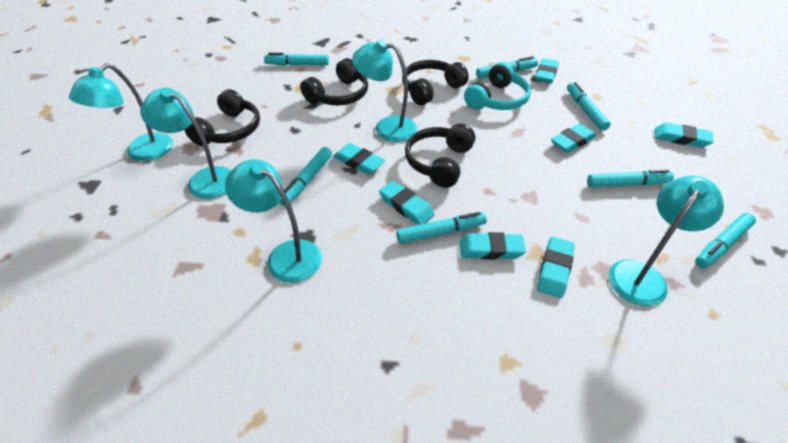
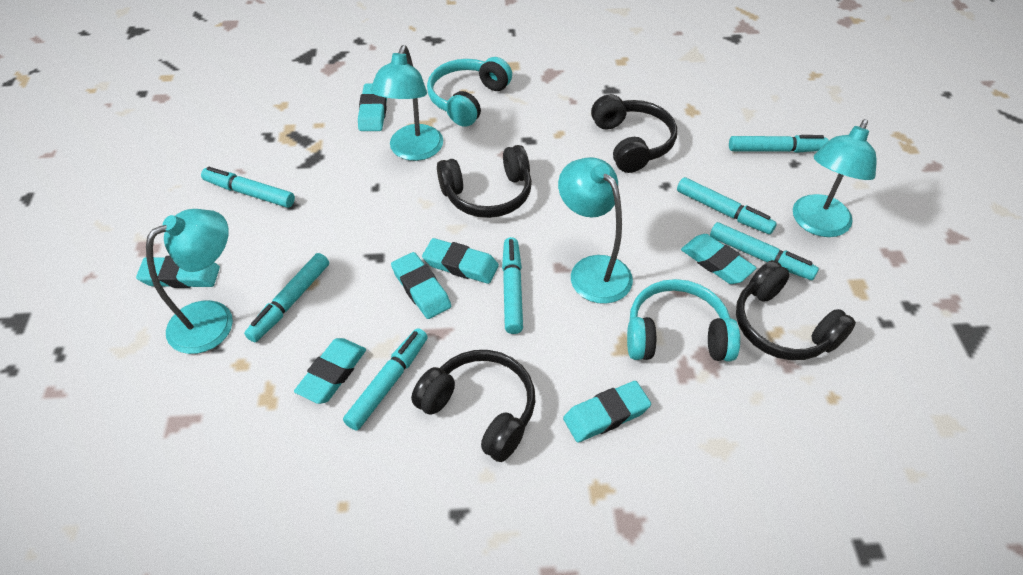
turquoise headphones: [464,62,531,110] = 1 -> [427,57,512,127] [627,279,740,361] = 2
turquoise lamp: [69,63,173,161] [140,87,231,199] [225,159,322,283] [352,39,417,142] [609,176,724,306] = 5 -> [146,209,233,354] [371,45,443,161] [558,157,633,304] [793,119,877,237] = 4

